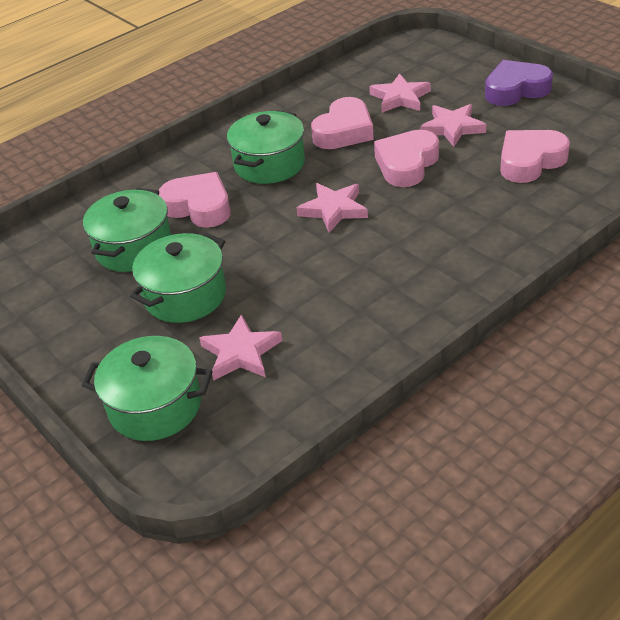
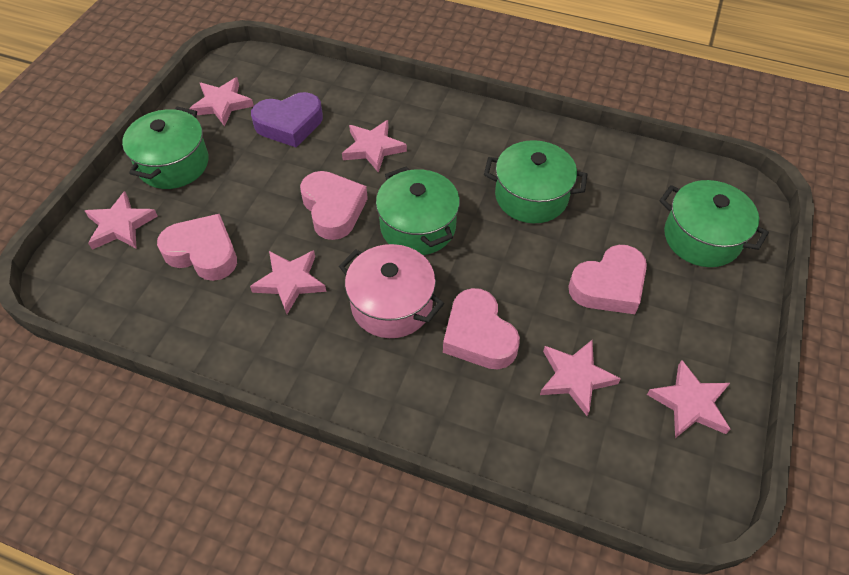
pink pot: none = 0 -> [339,244,444,338] = 1
pink star: [199,314,282,381] [297,183,368,233] [369,73,431,113] [420,104,486,147] = 4 -> [85,191,158,250] [189,77,254,126] [250,250,326,314] [342,120,407,173] [540,340,621,416] [647,360,730,438] = 6

